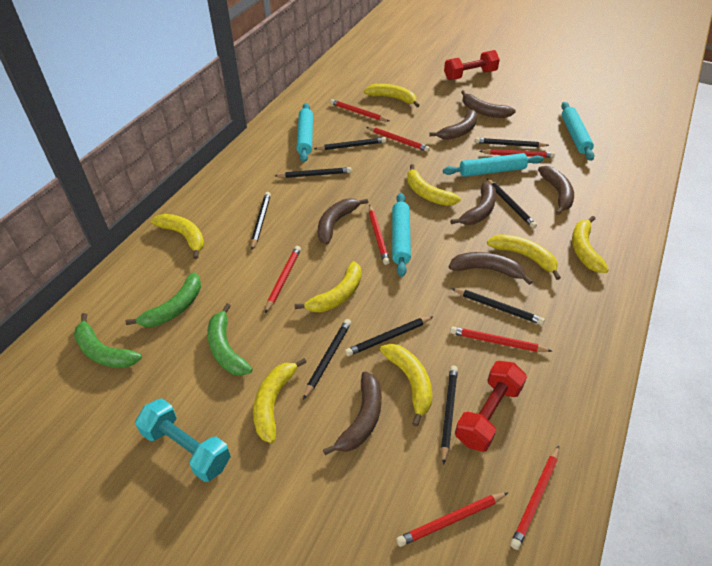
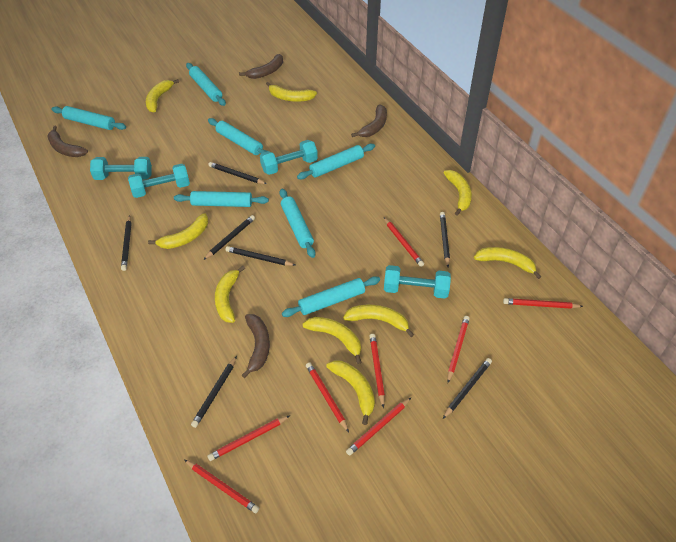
black pencil: [251,192,271,250] [275,167,352,178] [303,319,351,400] [314,137,386,150] [345,316,434,356] [441,365,458,465] [451,288,545,325] [475,138,549,147] [487,179,537,228] = 9 -> [121,215,132,271] [191,356,237,428] [203,215,255,260] [208,162,267,184] [226,246,295,266] [440,212,450,267] [443,358,492,419] = 7
brown banana: [318,198,368,244] [323,371,382,455] [429,109,478,140] [449,252,533,285] [450,182,496,225] [461,90,516,118] [538,166,574,215] = 7 -> [47,126,88,157] [239,54,283,79] [241,314,270,378] [351,105,387,137] = 4
green banana: [74,313,142,368] [126,272,201,327] [207,304,253,376] = 3 -> none = 0
red dumbbell: [444,50,500,80] [455,361,527,452] = 2 -> none = 0
turquoise dumbbell: [135,399,231,482] = 1 -> [90,157,152,180] [128,164,190,198] [260,140,318,175] [384,265,451,299] = 4
turquoise rolling pin: [297,103,313,162] [392,193,411,277] [443,153,544,177] [561,102,594,161] = 4 -> [51,106,126,130] [174,191,269,207] [186,63,226,106] [208,118,267,155] [280,189,315,258] [282,276,380,317] [297,144,375,179] = 7
yellow banana: [151,214,204,259] [253,358,307,443] [295,261,362,312] [364,84,420,107] [380,344,432,427] [407,164,461,206] [487,234,561,280] [572,216,609,273] = 8 -> [146,79,179,112] [148,213,208,249] [215,266,245,323] [266,82,317,102] [302,317,361,364] [326,360,375,425] [343,305,414,337] [444,170,472,215] [474,247,541,279] = 9

